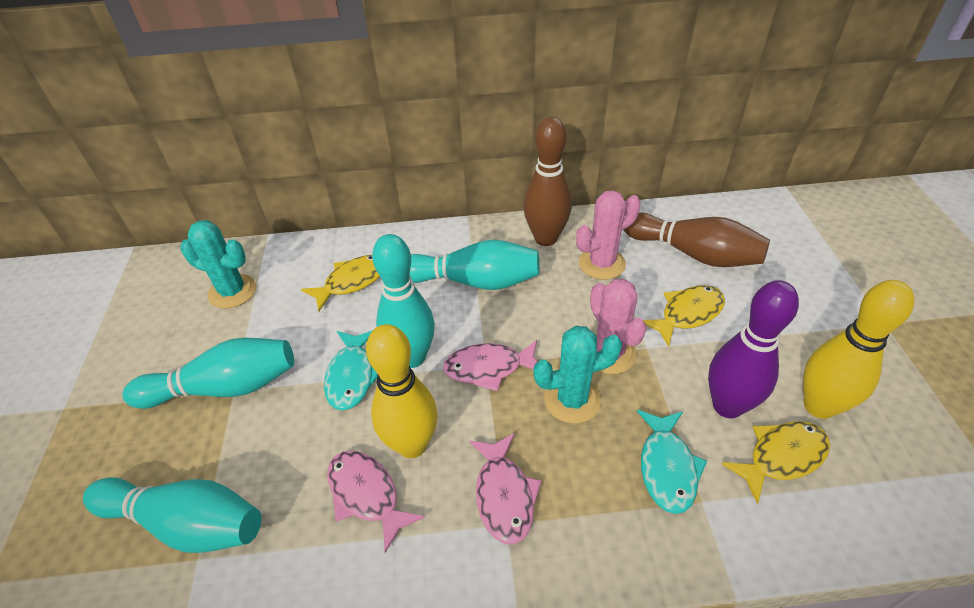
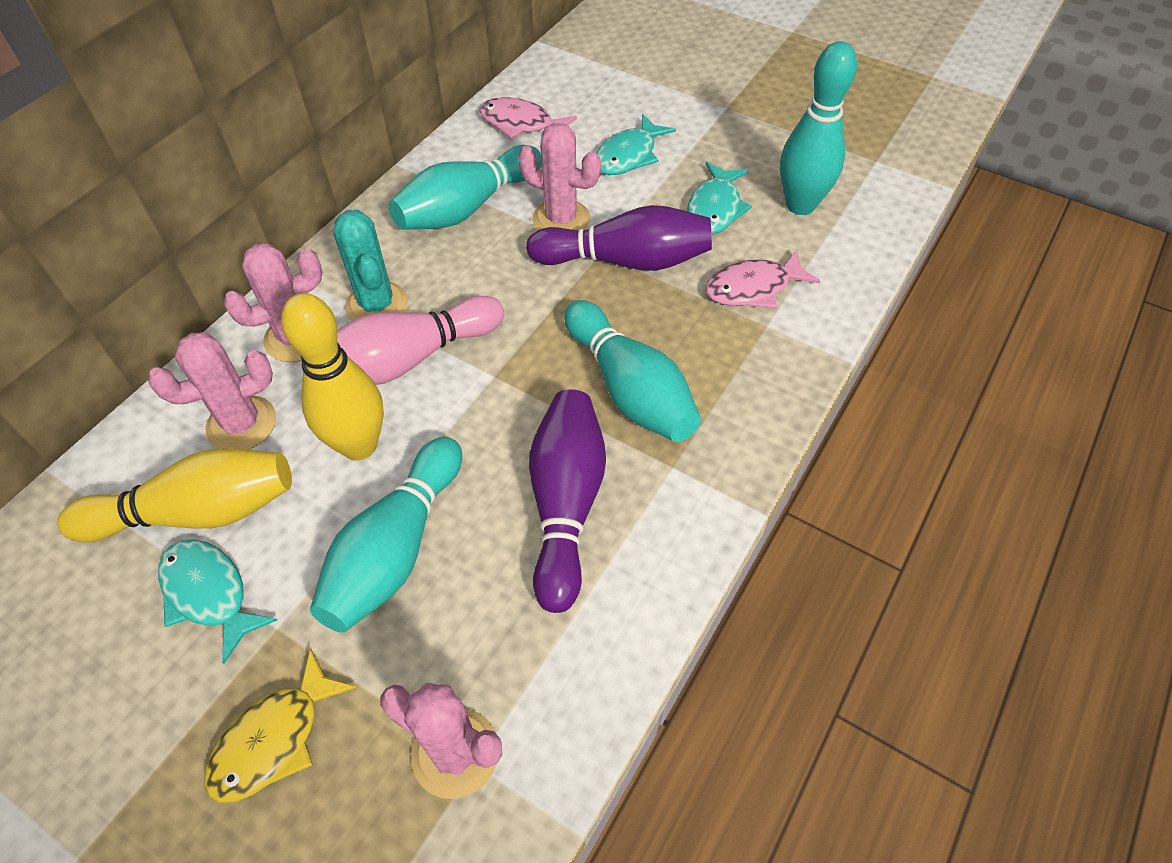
brown bowling pin: [524,117,572,246] [624,212,770,267] = 2 -> none = 0
pink bowling pin: none = 0 -> [337,296,504,385] = 1
pink cactus: [576,190,641,280] [590,279,647,374] = 2 -> [148,332,276,450] [223,243,322,362] [380,683,502,799] [518,123,601,230] = 4
pink fish: [327,451,425,553] [443,340,537,391] [469,433,541,545] = 3 -> [479,97,577,139] [705,250,820,309] = 2
purple bowling pin: [708,280,799,418] = 1 -> [526,205,712,271] [529,389,606,613] = 2
turquoise cactus: [180,220,256,309] [534,326,622,424] = 2 -> [334,210,408,321] = 1
turquoise fish: [324,330,378,410] [637,410,707,514] = 2 -> [158,539,277,664] [596,114,676,175] [687,162,752,235] = 3
yellow fish: [301,255,380,311] [643,285,725,347] [722,421,830,504] = 3 -> [204,648,356,803] = 1

